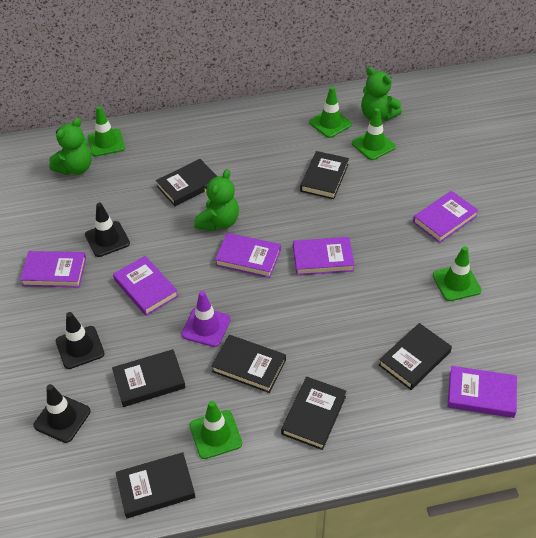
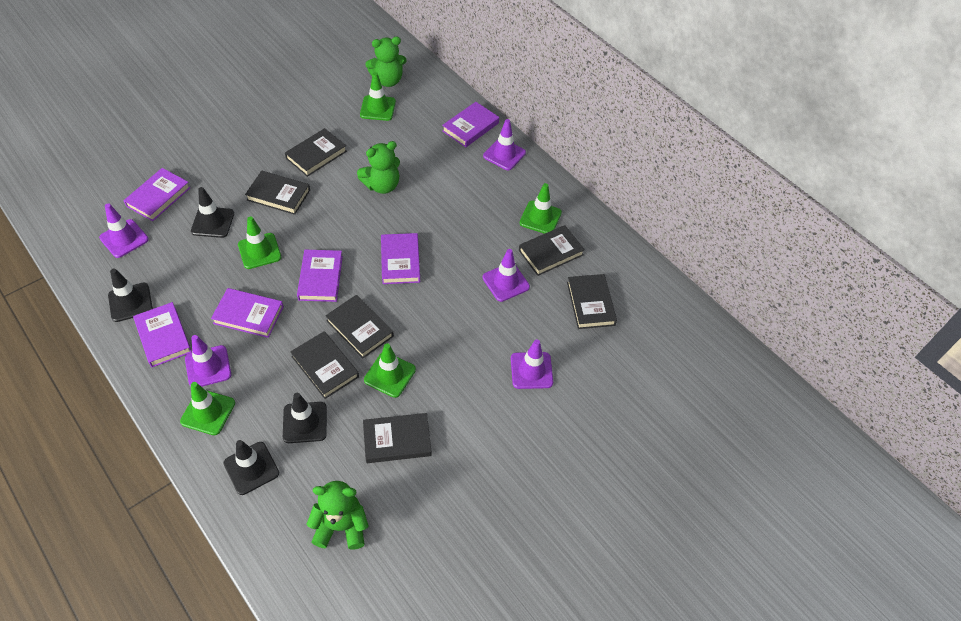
black traffic cone: [33,384,91,443] [56,312,104,369] [85,203,130,257] = 3 -> [108,269,153,322] [191,187,234,238] [223,440,279,495] [283,393,327,443] = 4
purple traffic cone: [181,291,231,347] = 1 -> [99,204,149,258] [185,335,231,387] [482,249,530,302] [483,119,526,170] [511,339,553,389] = 5

